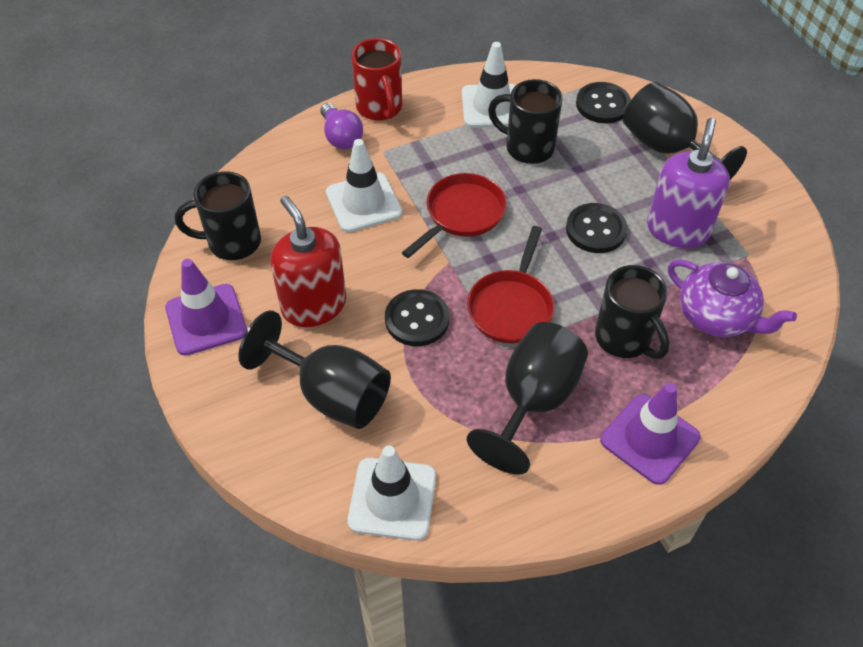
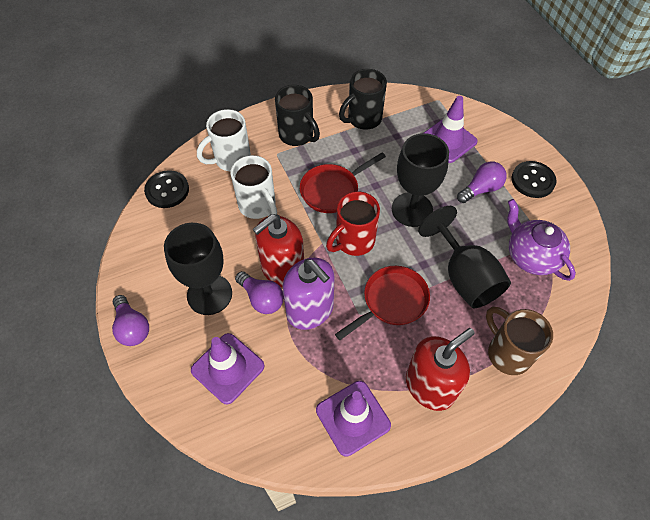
black button: [385,289,449,346] [566,203,627,253] [576,82,631,123] = 3 -> [144,170,189,208] [512,161,556,198] = 2
black mug: [175,171,261,260] [488,79,562,164] [595,265,670,359] = 3 -> [275,85,320,146] [339,69,387,130] = 2
brown mug: none = 0 -> [486,307,553,375] = 1
purple light bulb: [321,103,363,149] = 1 -> [112,295,149,346] [235,271,284,314] [457,162,507,203] = 3
purple traffic cone: [165,259,247,355] [600,382,701,485] = 2 -> [191,333,265,405] [316,381,391,457] [424,96,478,163] = 3
red soap dispenser: [270,196,346,327] = 1 -> [253,214,304,288] [406,328,475,411] = 2
white mug: none = 0 -> [197,109,251,171] [231,155,277,219] = 2
white traffic cone: [326,139,403,232] [347,446,436,541] [462,42,516,128] = 3 -> none = 0

